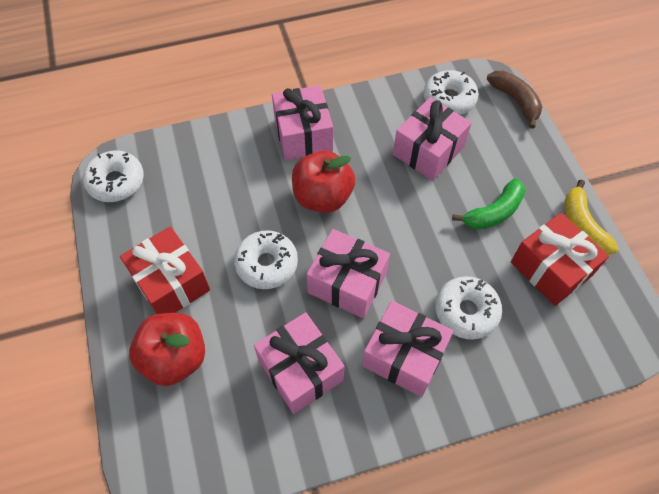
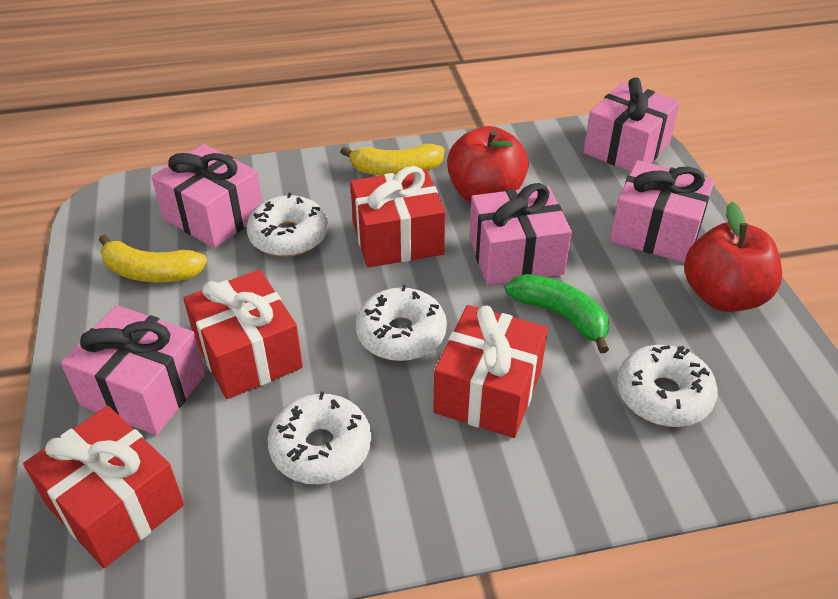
brown banana: [487,71,542,129] = 1 -> none = 0
red gift: [120,226,210,314] [511,213,609,306] = 2 -> [23,406,184,568] [184,270,303,399] [350,166,445,268] [433,305,548,438] = 4
yellow banana: [565,179,618,255] = 1 -> [99,234,207,282] [341,144,444,176] = 2

